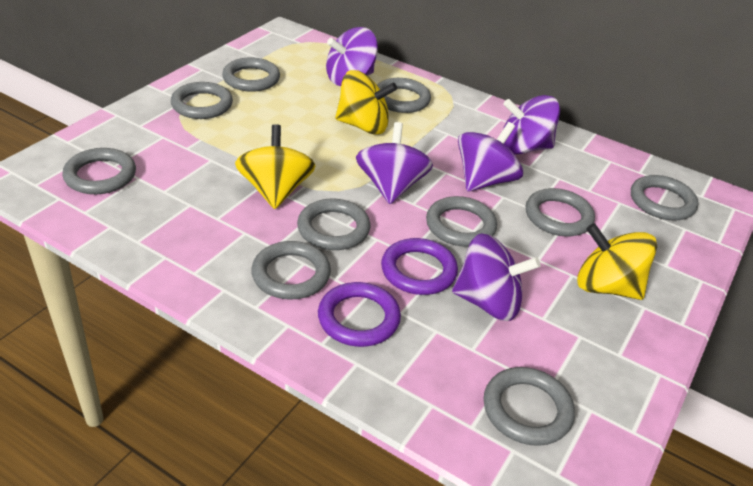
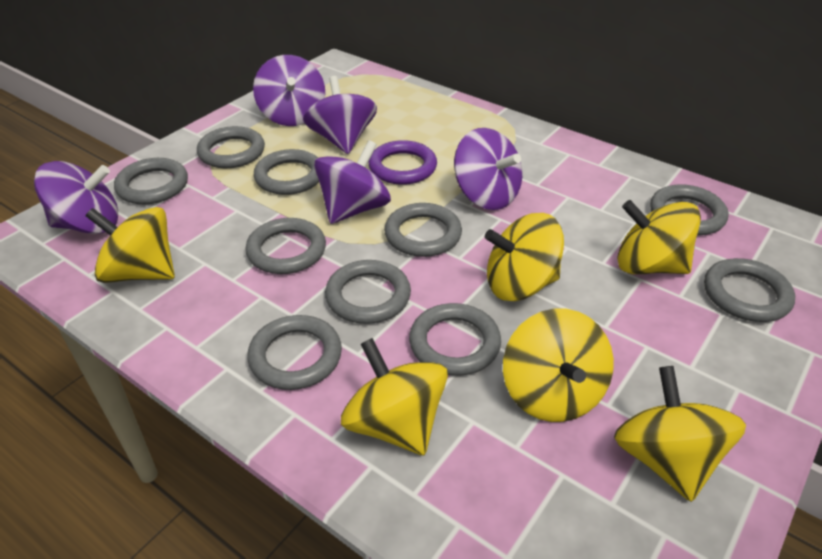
purple ring: [318,282,401,347] [381,238,458,295] = 2 -> [368,140,437,185] = 1
yellow spinning top: [235,124,316,209] [335,70,397,135] [577,223,657,300] = 3 -> [85,207,175,283] [341,338,448,455] [485,213,564,301] [503,309,614,422] [614,366,746,502] [617,200,701,274] = 6

